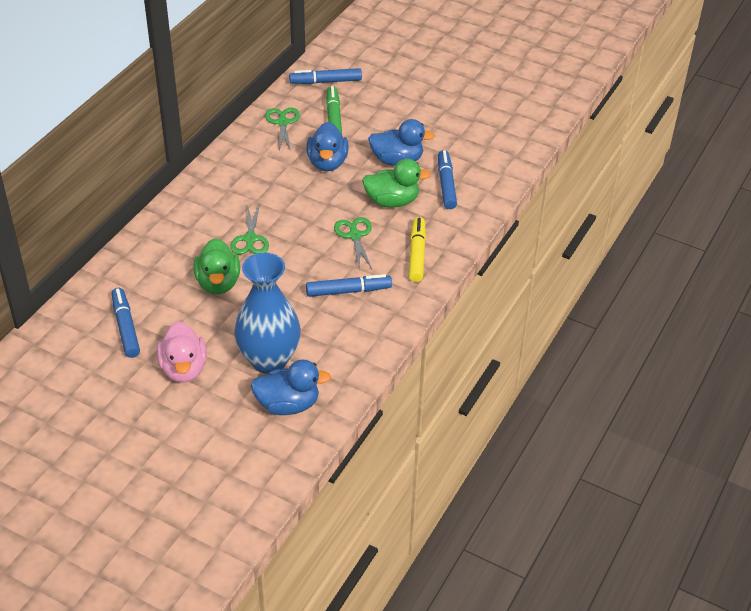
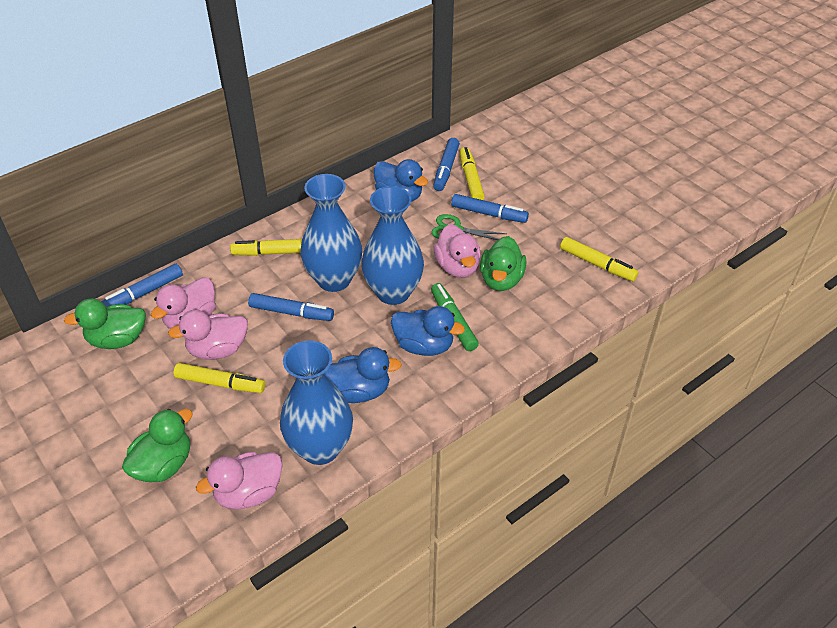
blue vase: [234,253,301,374] = 1 -> [280,340,353,465] [300,174,362,292] [361,186,424,305] = 3
green duck: [193,238,240,295] [362,159,431,208] = 2 -> [64,299,146,349] [122,409,193,482] [480,236,526,291] = 3
green scissors: [230,203,269,255] [265,108,300,151] [334,217,372,271] = 3 -> [432,214,506,240] = 1
pink duck: [157,321,207,383] = 1 -> [151,277,216,329] [168,310,248,360] [196,452,283,510] [434,224,481,278] = 4
yellow marker: [409,217,426,282] = 1 -> [174,363,265,393] [230,239,302,256] [460,147,485,200] [560,237,638,281] = 4

